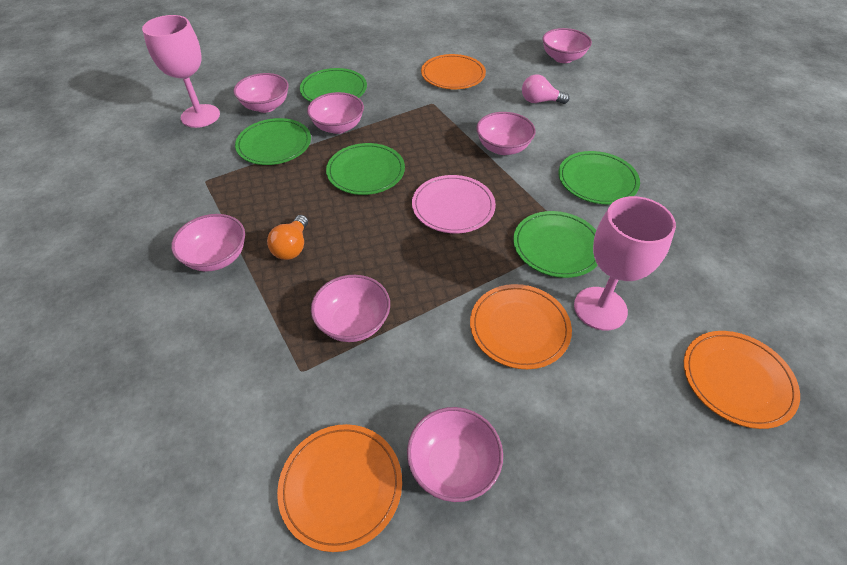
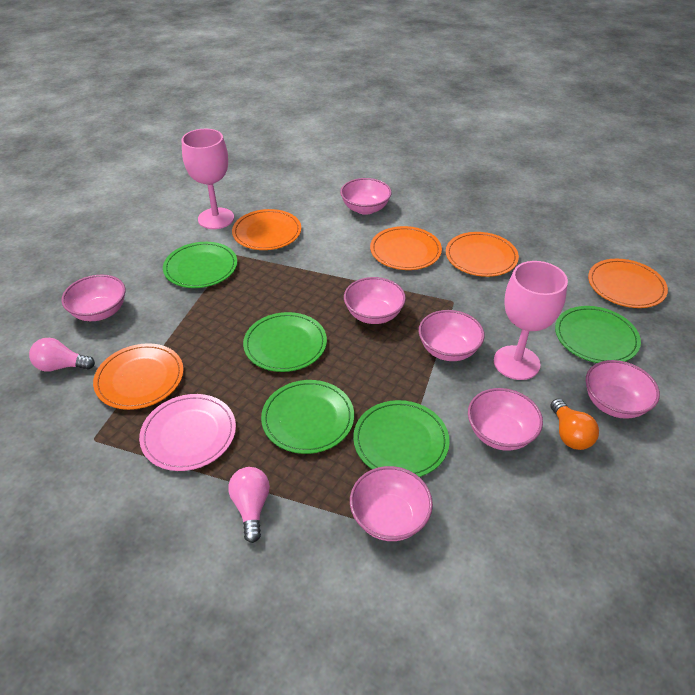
orange plate: [277,424,402,552] [421,54,486,89] [470,284,572,369] [684,331,800,429] = 4 -> [93,343,184,410] [232,209,301,250] [370,226,442,270] [446,232,519,277] [588,259,668,308] = 5
pink light bulb: [522,75,569,104] = 1 -> [29,338,95,372] [228,467,270,543] = 2

